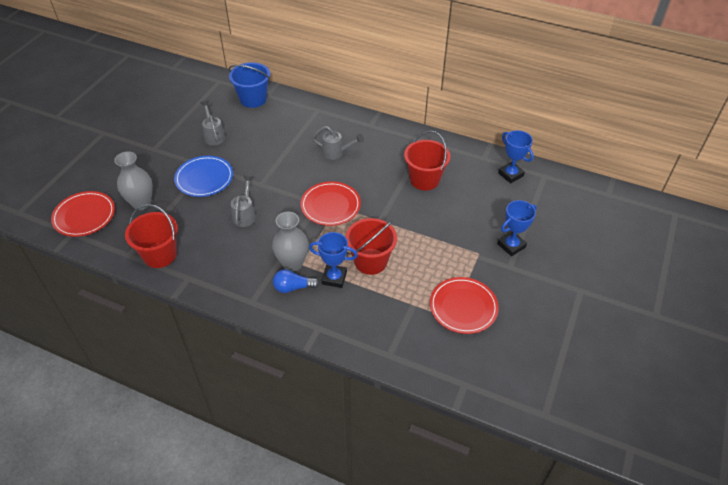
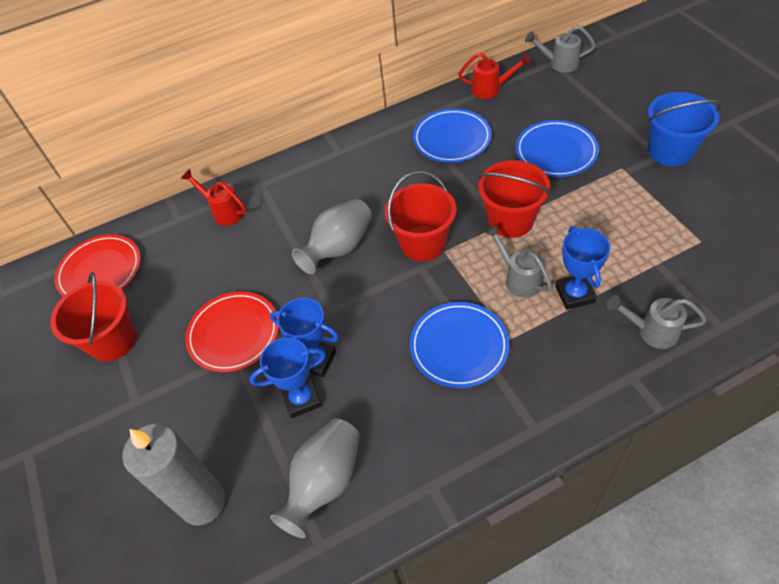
blue light bulb: [273,269,319,293] = 1 -> none = 0
blue plate: [174,156,233,197] = 1 -> [410,302,510,388] [413,109,492,163] [516,120,599,177] = 3
grey candle: none = 0 -> [123,424,225,525] = 1
red plate: [51,191,115,237] [301,181,361,226] [430,277,499,334] = 3 -> [54,234,141,297] [185,291,279,372] = 2
red watering can: none = 0 -> [181,169,247,226] [458,52,531,99] = 2

